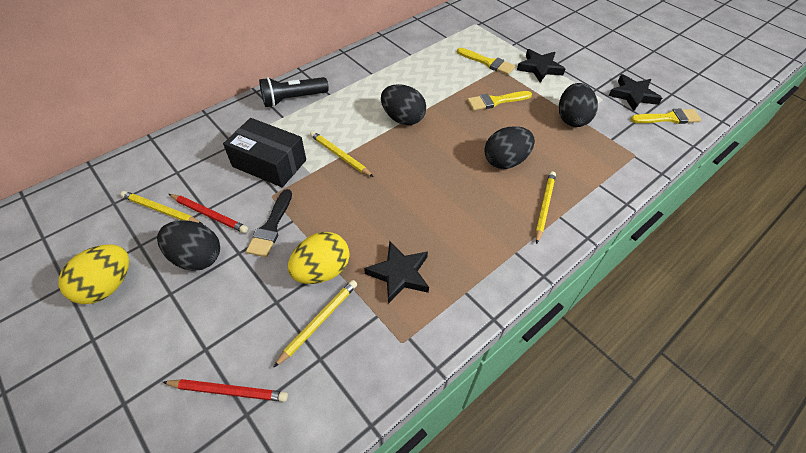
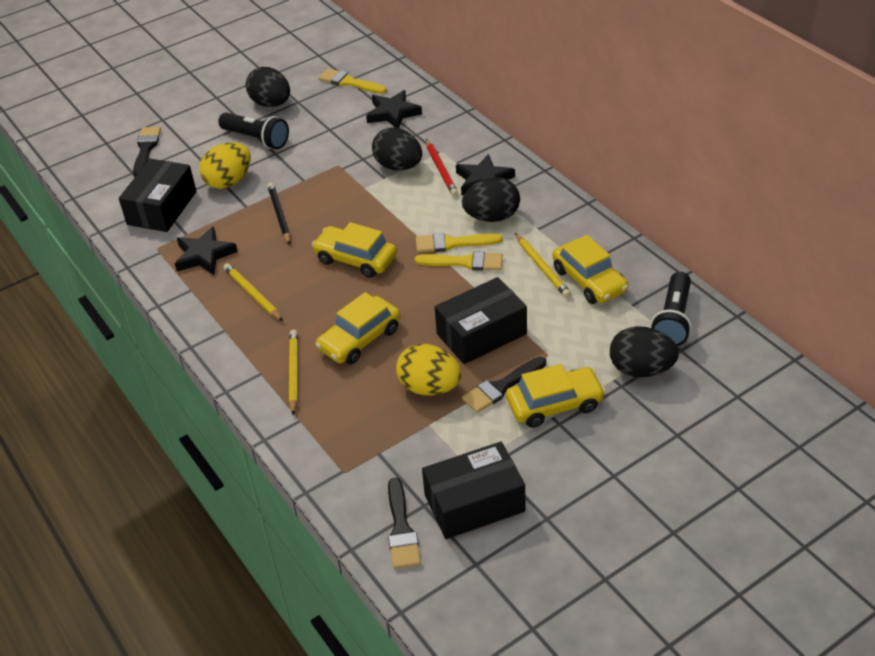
black box: [223,118,306,187] = 1 -> [119,159,196,232] [422,442,525,539] [435,277,527,364] = 3
black brush: [246,189,292,257] = 1 -> [133,127,161,177] [388,478,421,569] [462,357,546,413] = 3
black flashlight: [259,77,329,107] = 1 -> [218,112,289,149] [651,272,692,346] = 2
black pencil: none = 0 -> [267,183,290,245] = 1
red pencil: [163,379,288,402] [169,194,248,233] = 2 -> [426,139,458,196] = 1
yellow car: none = 0 -> [312,222,397,278] [315,292,401,365] [506,364,606,428] [552,235,628,304] = 4
yellow pencil: [120,191,202,224] [273,280,357,368] [310,131,373,177] [535,171,556,244] = 4 -> [223,263,283,321] [289,329,298,415] [515,233,571,298] = 3

